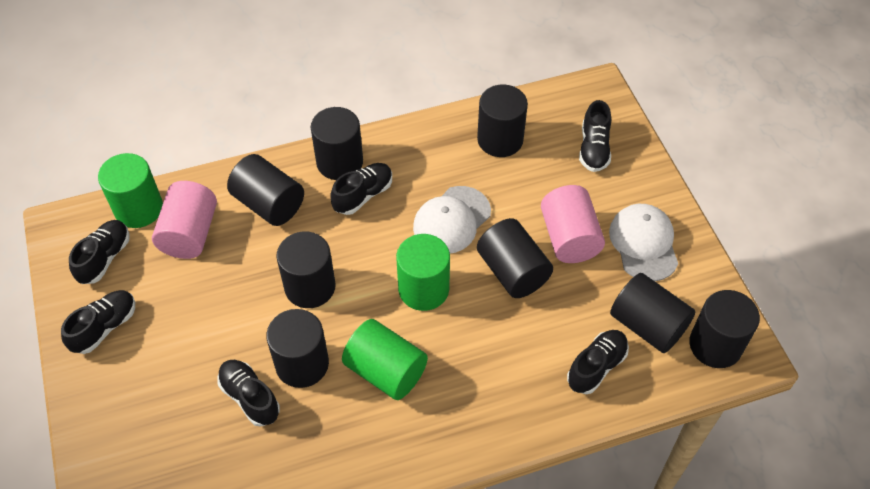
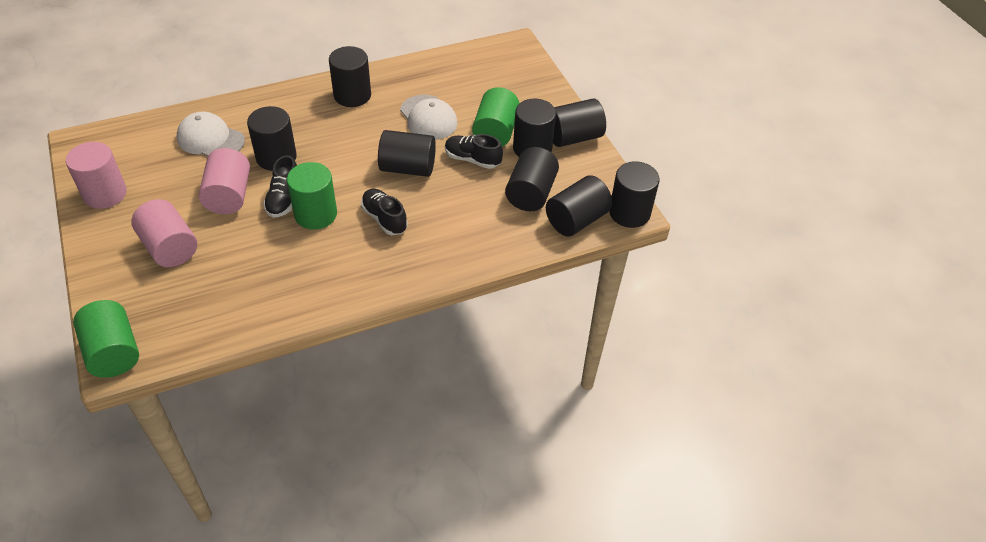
black shoe: [61,290,135,354] [69,220,130,284] [217,360,280,427] [330,163,392,215] [567,330,629,394] [579,100,611,172] = 6 -> [263,155,297,218] [361,189,408,235] [445,134,503,169] = 3
pink cylinder: [152,181,217,259] [541,185,605,263] = 2 -> [66,142,127,209] [131,199,197,267] [199,148,250,214] = 3

